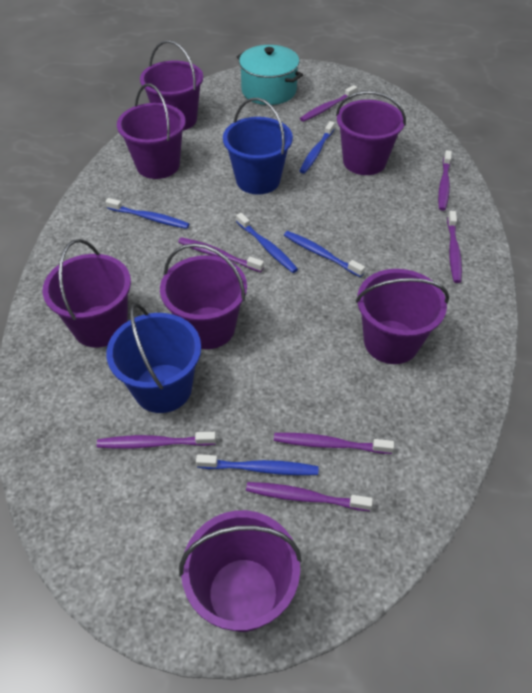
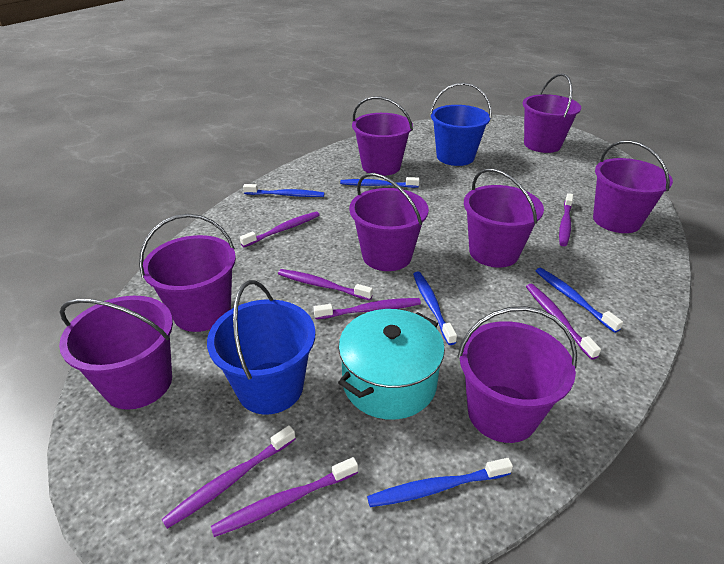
purple bucket: [42,239,131,347] [117,83,186,179] [140,40,203,131] [160,243,247,349] [179,510,302,632] [336,91,406,175] [356,269,449,364] = 7 -> [59,296,173,410] [139,214,236,332] [349,173,429,271] [352,96,413,176] [457,306,577,443] [464,168,544,267] [522,73,581,153] [593,140,673,233] = 8

